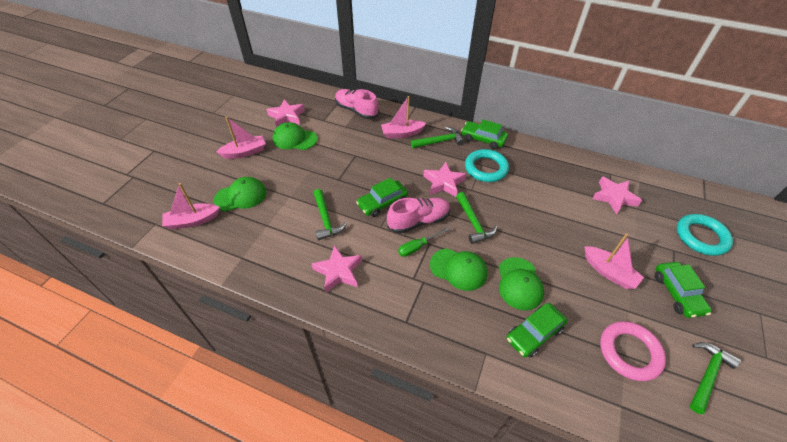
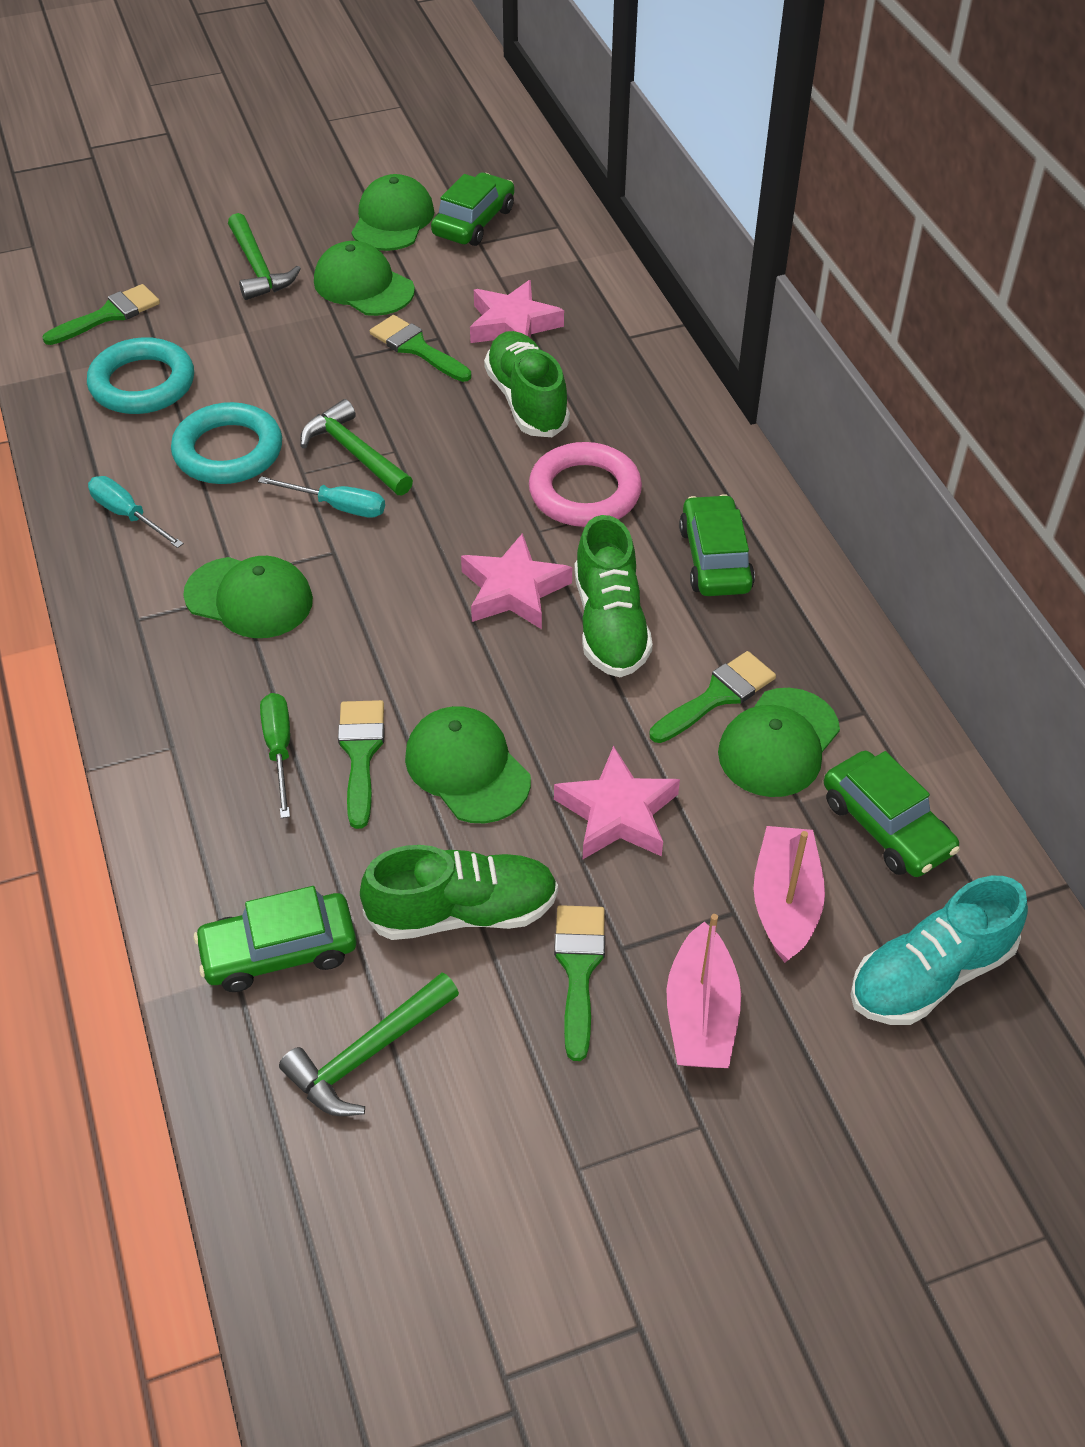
green brush: none = 0 -> [42,284,160,345] [338,700,385,829] [370,315,471,382] [554,905,605,1061] [649,651,776,743] = 5
green cap: [214,177,266,212] [273,122,317,150] [430,249,487,291] [499,257,544,311] = 4 -> [183,556,313,638] [314,241,415,316] [351,174,434,251] [405,706,531,823] [718,688,840,797] = 5
green hammer: [313,189,347,240] [411,127,465,148] [456,192,497,244] [690,342,741,414] = 4 -> [228,213,301,300] [279,972,459,1116] [300,399,413,496] = 3
green shoe: none = 0 -> [360,845,558,940] [484,331,570,437] [574,515,653,677] = 3
pink boat: [162,183,220,229] [216,116,266,159] [381,96,426,139] [584,233,644,289] = 4 -> [666,914,741,1068] [753,826,825,963] = 2
pink shoe: [335,89,379,119] [387,198,450,234] = 2 -> none = 0
pink star: [266,99,305,128] [312,245,362,293] [423,162,466,197] [592,176,642,214] = 4 -> [461,533,572,629] [470,280,564,343] [554,746,680,859] = 3
turquoise screwdriver: none = 0 -> [88,476,184,548] [258,476,385,518] = 2
turquoise shoe: none = 0 -> [850,876,1028,1025] = 1

